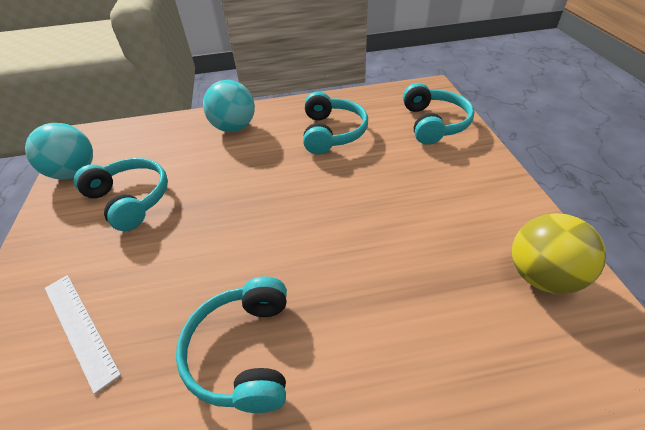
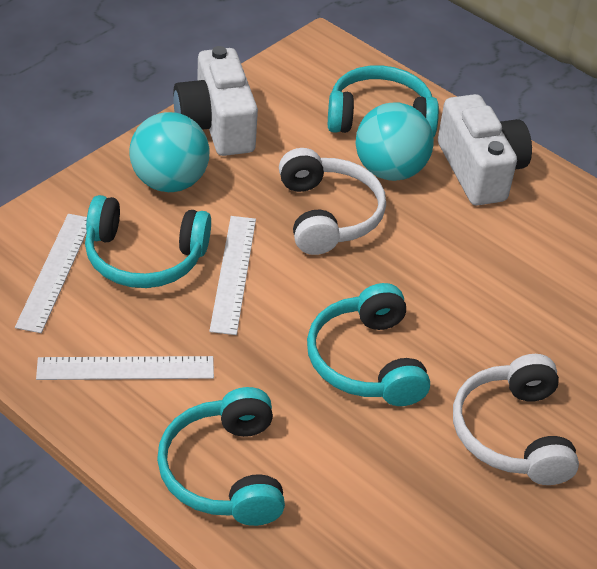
white camera: none = 0 -> [173,46,258,156] [438,94,532,206] = 2
white headphones: none = 0 -> [279,148,386,255] [453,354,579,485] = 2
white ruler: [45,275,121,394] = 1 -> [15,214,87,333] [36,356,214,380] [209,216,256,335] = 3
yellow ball: [512,213,606,294] = 1 -> none = 0

